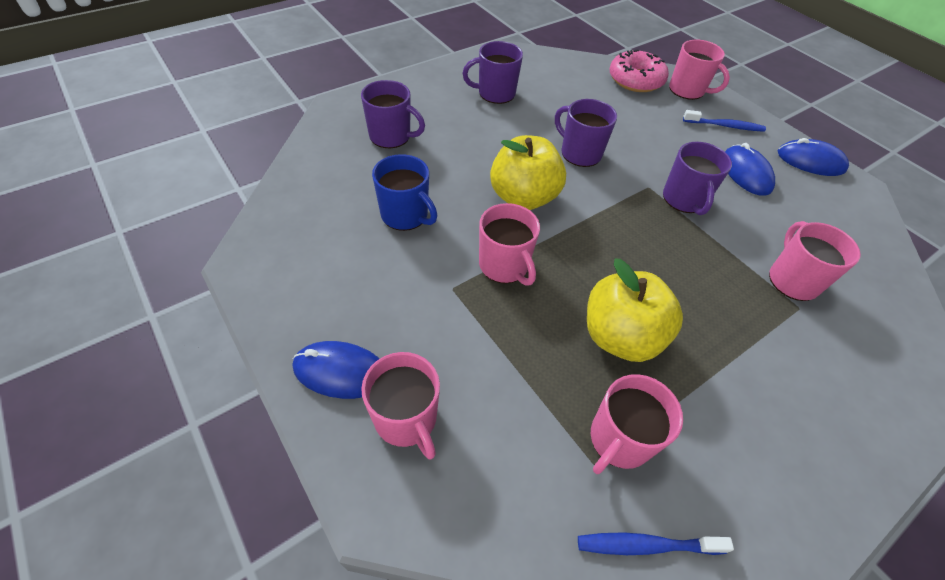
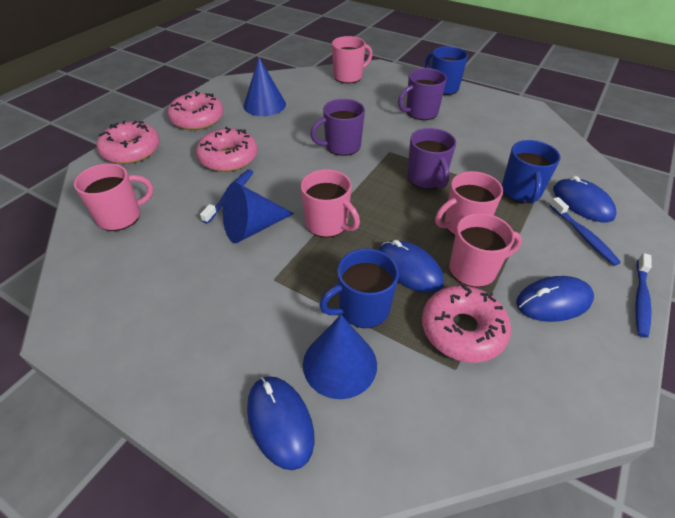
blue cone: none = 0 -> [223,182,294,243] [244,57,286,116] [303,315,377,399] = 3
blue mouse: [293,341,379,399] [725,143,775,196] [778,138,849,176] = 3 -> [247,376,315,470] [379,240,444,293] [516,276,594,322] [553,176,616,222] = 4
blue mug: [372,154,437,231] = 1 -> [319,248,399,328] [425,46,468,95] [502,140,561,204] = 3
blue toothbrush: [578,532,734,555] [683,110,766,132] = 2 -> [200,169,253,224] [550,197,621,266] [635,253,652,338] = 3
pink donut: [609,49,669,92] = 1 -> [97,121,160,164] [167,91,224,130] [196,126,257,172] [422,284,511,363] = 4
purple mug: [361,80,425,148] [463,41,523,104] [555,99,617,167] [663,142,732,215] = 4 -> [310,99,365,156] [398,68,447,120] [407,128,456,190] = 3
yellow apple: [490,135,566,210] [587,258,683,362] = 2 -> none = 0

